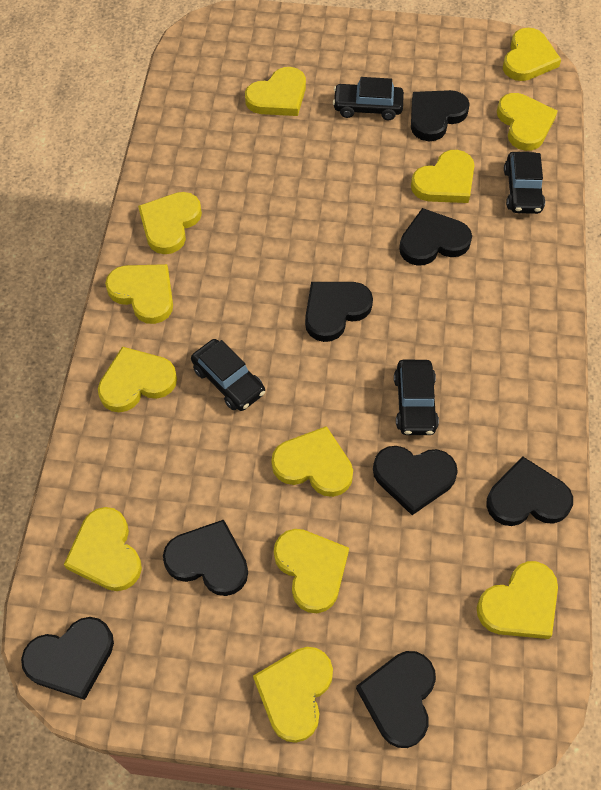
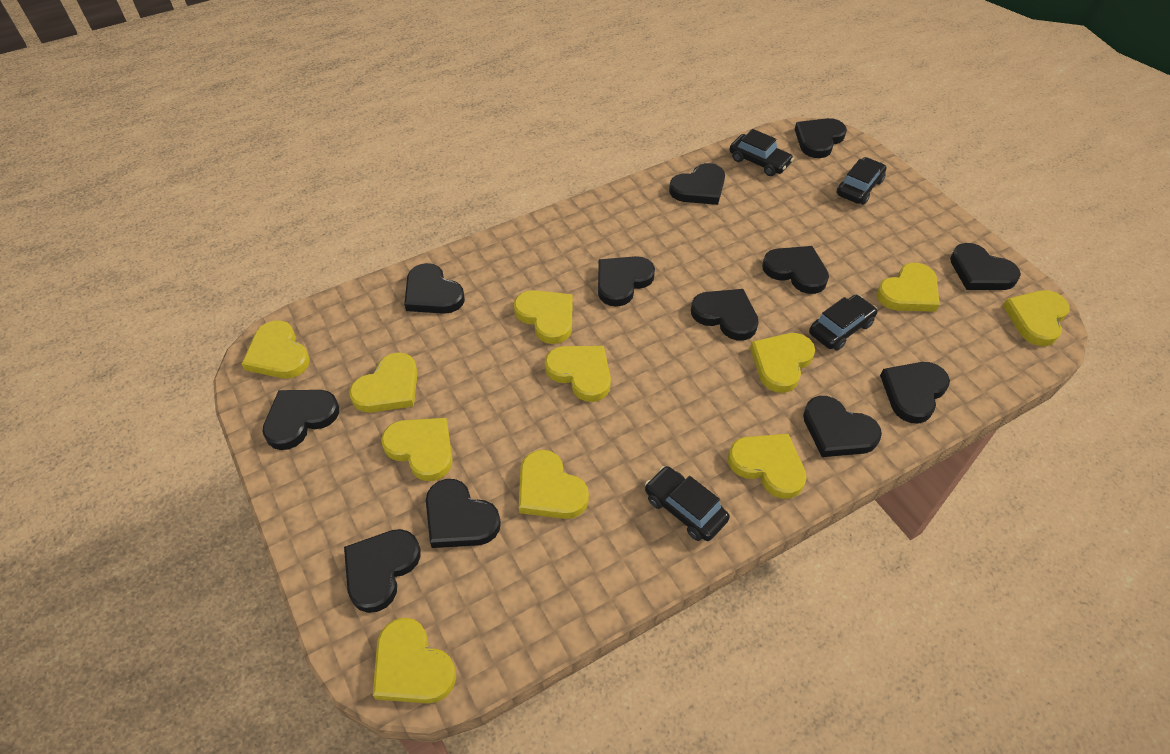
black heart: [21,617,114,700] [163,520,248,596] [305,282,373,342] [356,651,436,748] [373,446,458,515] [399,208,472,266] [411,90,470,141] [486,457,573,526] = 8 -> [262,390,339,450] [344,529,421,613] [404,263,465,314] [426,479,501,548] [598,256,655,307] [669,163,725,205] [691,289,759,340] [762,246,829,294] [795,118,847,158] [803,396,882,457] [880,362,950,424] [950,243,1021,290] = 12
yellow heart: [64,507,142,591] [98,347,177,412] [105,264,173,324] [138,192,202,254] [245,67,306,116] [253,647,333,743] [271,426,353,497] [274,529,349,613] [411,150,475,203] [477,561,558,639] [497,93,558,151] [503,28,561,81] = 12 -> [242,320,310,378] [349,352,418,413] [373,618,456,704] [381,418,453,481] [514,290,573,344] [519,450,589,519] [545,346,611,402] [728,434,807,499] [750,333,815,393] [876,263,940,312] [1003,290,1070,346] = 11

